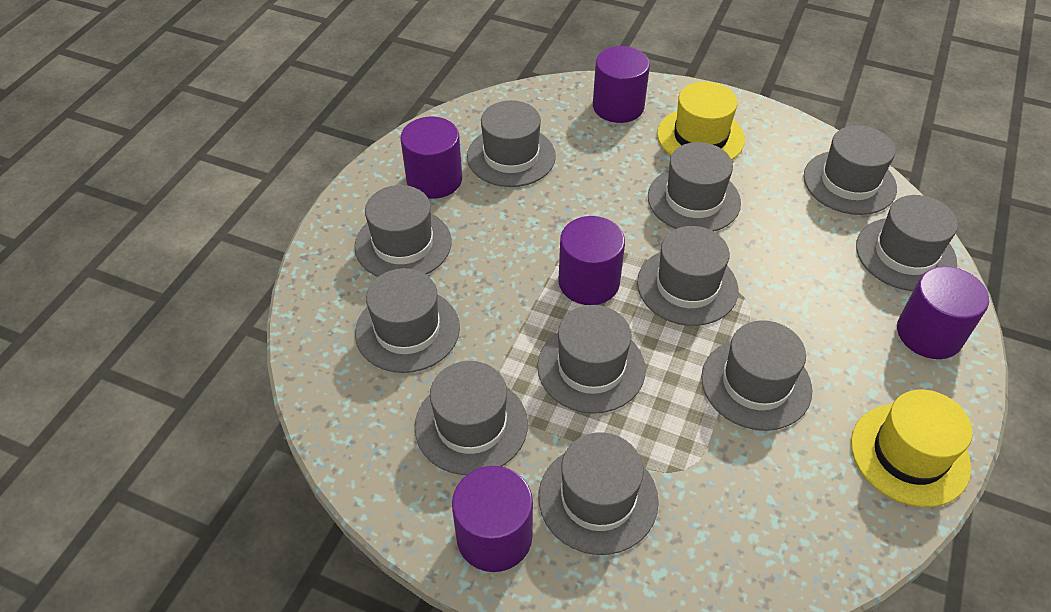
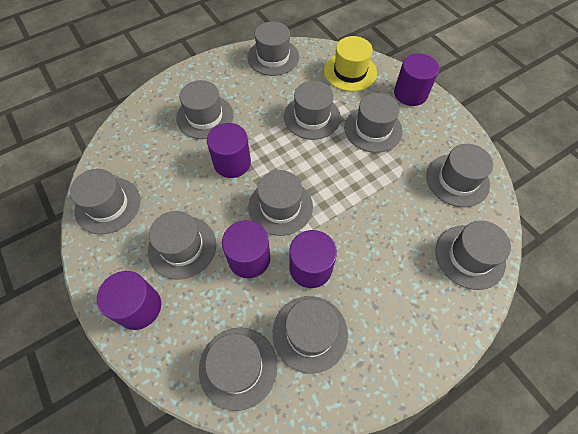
yellow hat: [657,82,745,160] [851,390,973,507] = 2 -> [324,36,377,91] = 1

